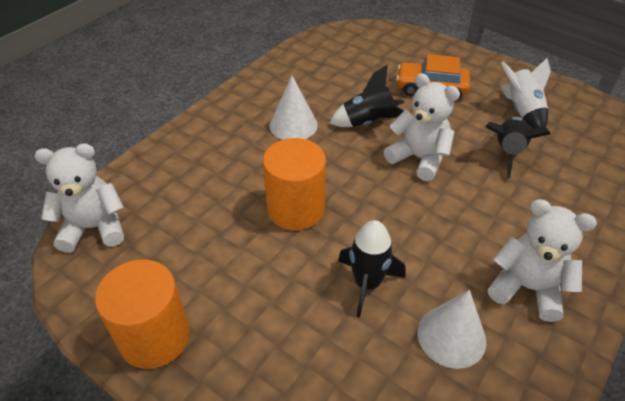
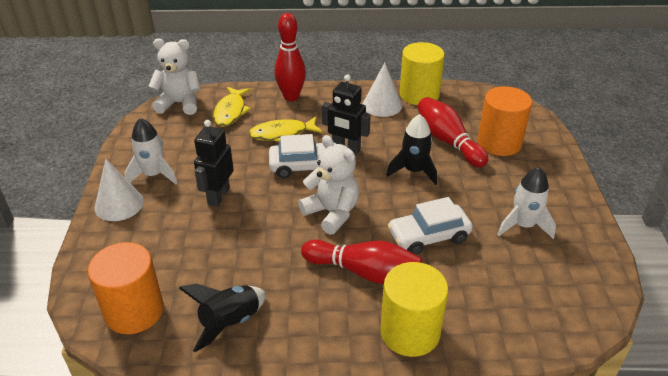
black robot: none = 0 -> [194,120,234,207] [322,75,371,155] = 2
black rocket: [329,65,405,127] [338,220,406,318] [485,117,551,179] = 3 -> [179,284,266,352] [387,114,437,185] = 2
orange car: [396,54,470,99] = 1 -> none = 0
red bowling pin: none = 0 -> [275,13,306,101] [301,240,422,284] [417,97,488,167] = 3
white car: none = 0 -> [269,134,336,178] [388,197,473,255] = 2
white rocket: [501,58,551,128] = 1 -> [124,118,177,184] [497,167,556,239] = 2
white teddy bear: [34,144,124,253] [384,73,460,181] [488,199,597,322] = 3 -> [148,38,201,115] [298,135,359,235] = 2
yellow cylinder: none = 0 -> [380,262,448,357] [400,42,445,105] = 2
yellow fish: none = 0 -> [213,87,251,127] [249,117,323,142] = 2

